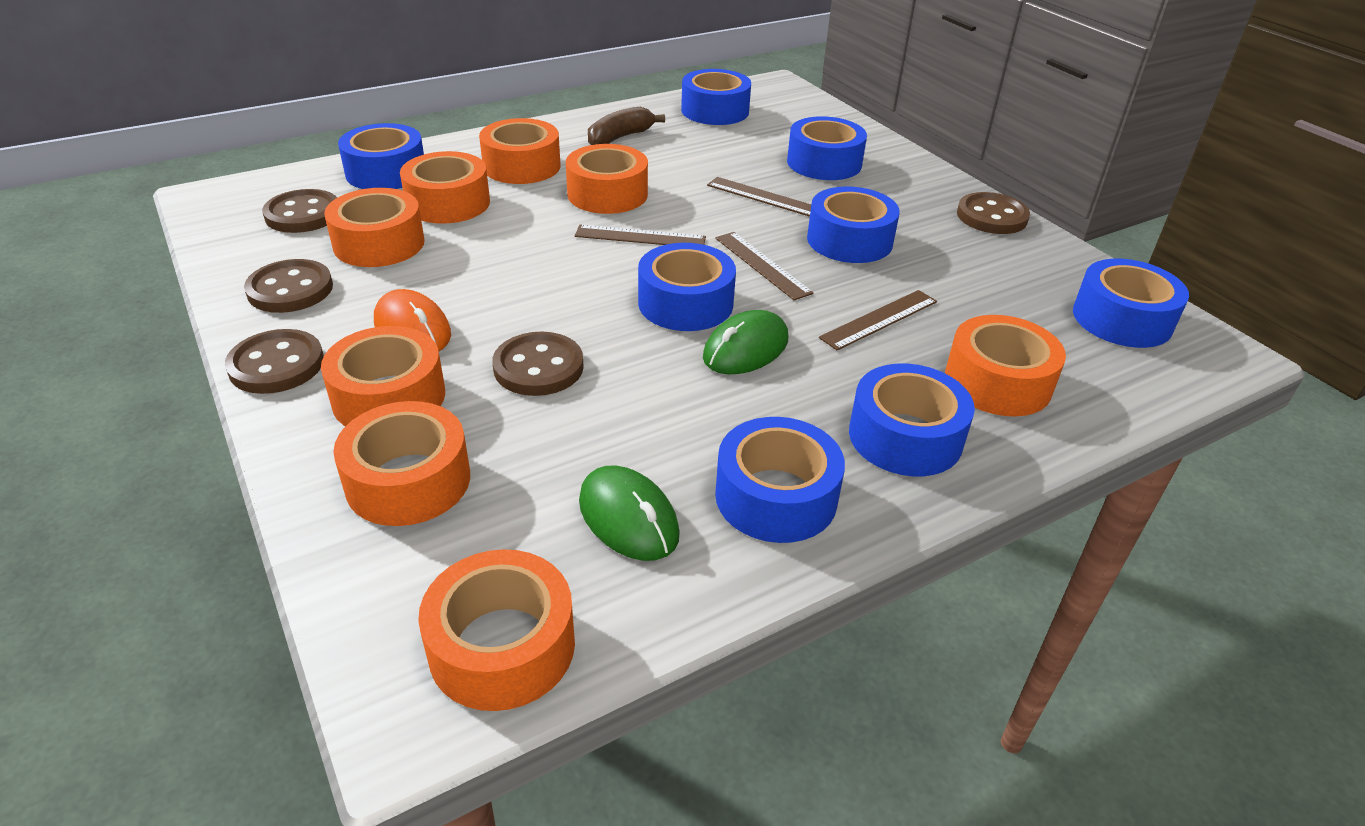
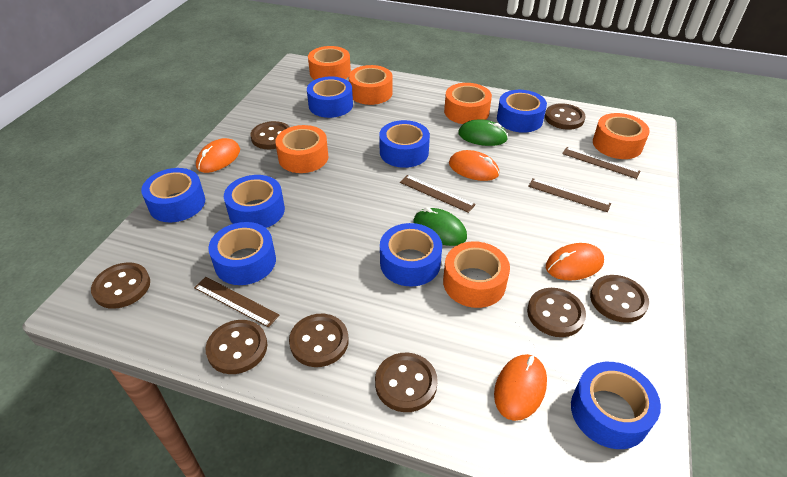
brown banana: [588,107,665,145] = 1 -> none = 0
brown button: [225,329,324,394] [244,259,333,313] [262,189,337,233] [492,332,584,396] [957,192,1030,234] = 5 -> [91,262,150,309] [206,320,267,374] [250,121,290,149] [289,314,349,367] [375,353,438,412] [527,288,586,337] [545,103,586,130] [590,275,649,323] = 8
orange mouse: [374,289,451,351] = 1 -> [196,138,240,173] [449,150,499,181] [494,354,547,421] [546,243,604,281] = 4
orange tape: [321,326,445,426] [324,188,425,267] [333,401,470,526] [400,151,490,224] [418,549,575,711] [479,118,561,184] [566,144,648,214] [945,315,1066,417] = 8 -> [275,125,328,173] [308,46,351,80] [349,65,393,105] [443,241,510,308] [444,83,492,124] [593,113,650,159] = 6

